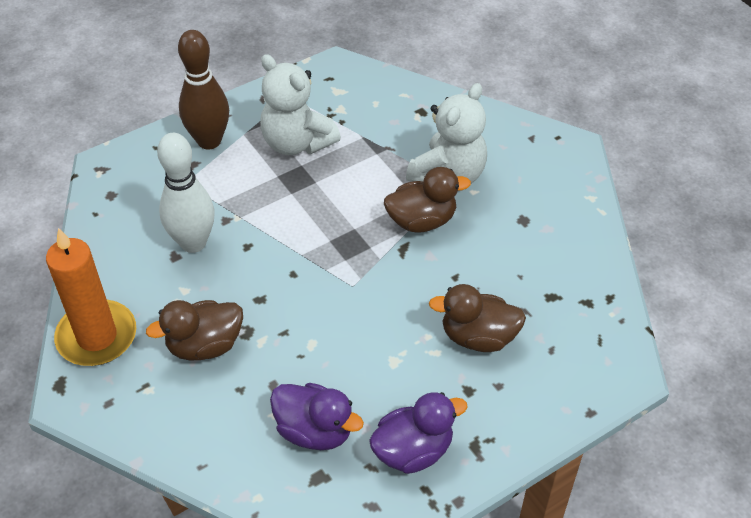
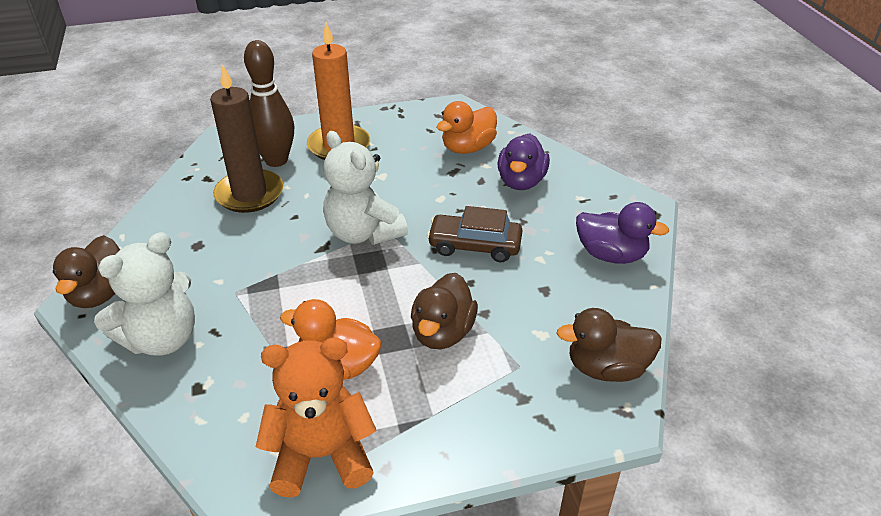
brown candle: none = 0 -> [210,65,283,213] = 1
brown car: none = 0 -> [427,206,522,262] = 1
orange duck: none = 0 -> [280,299,382,380] [437,101,497,154] = 2
orange teddy bear: none = 0 -> [256,338,377,498] = 1
white bowling pin: [157,133,215,253] = 1 -> none = 0

